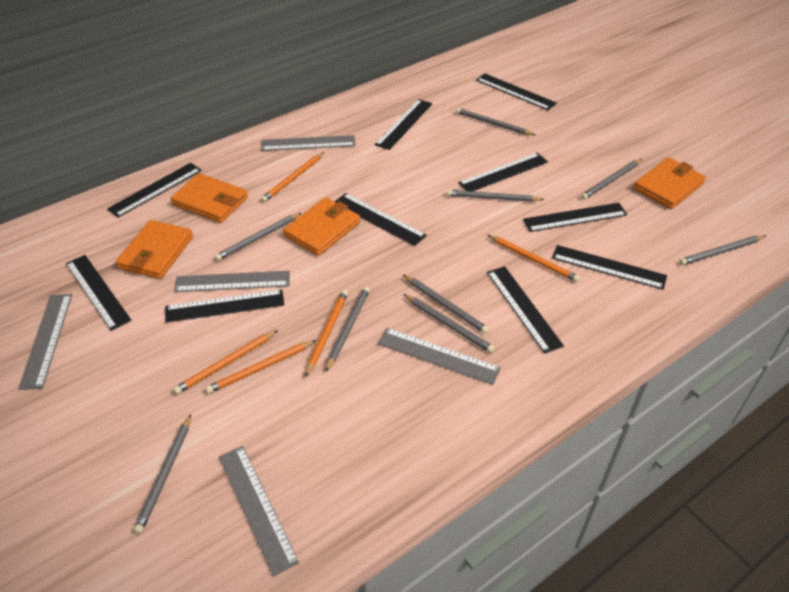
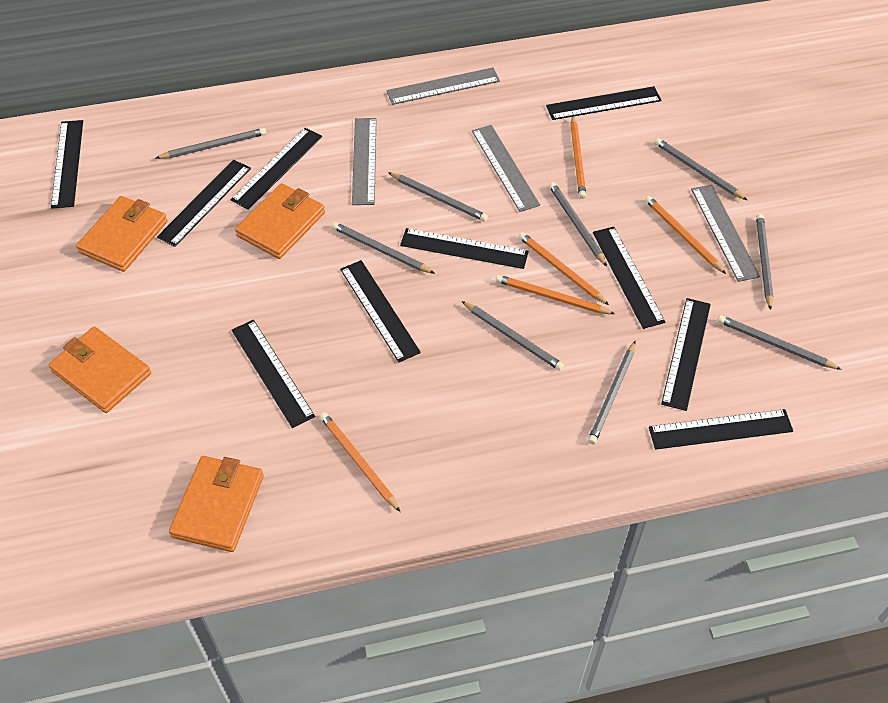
grey ruler: [18,294,72,390] [174,271,290,292] [219,446,299,577] [261,135,355,151] [378,328,501,385] = 5 -> [352,118,376,205] [386,67,500,105] [472,125,540,212] [691,185,760,282] = 4

